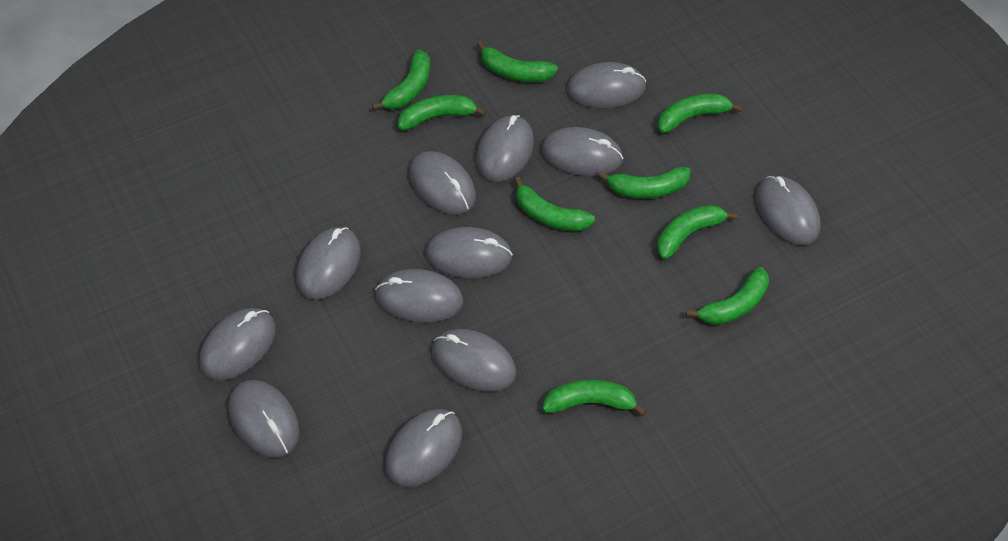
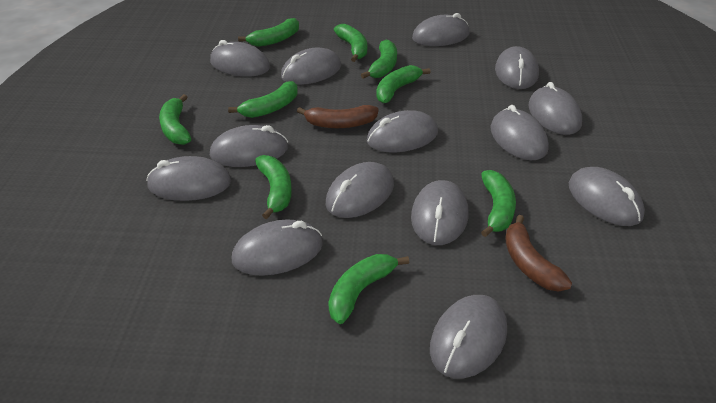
brown banana: none = 0 -> [297,105,379,128] [505,215,572,292] = 2
grey mouse: [199,308,276,381] [228,380,299,458] [296,227,361,300] [375,269,463,323] [385,409,462,488] [409,151,476,214] [425,227,513,278] [432,329,516,392] [476,115,534,182] [541,127,623,176] [567,62,646,108] [755,176,821,245] = 12 -> [146,156,231,201] [210,40,270,77] [210,125,288,167] [232,219,323,276] [281,47,341,85] [326,162,394,218] [367,110,438,153] [411,180,468,245] [412,13,470,46] [430,295,507,378] [491,105,549,160] [495,46,539,89] [528,82,582,135] [569,167,645,226] = 14

